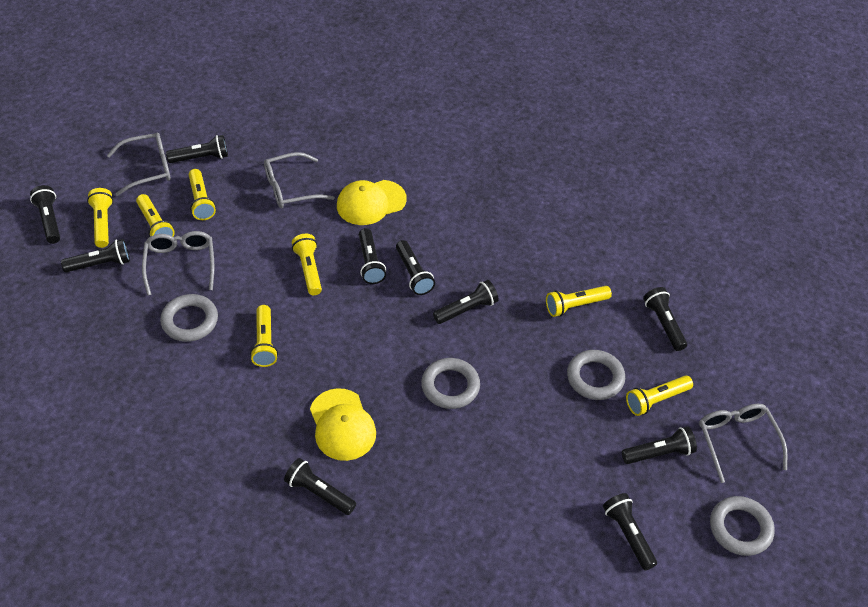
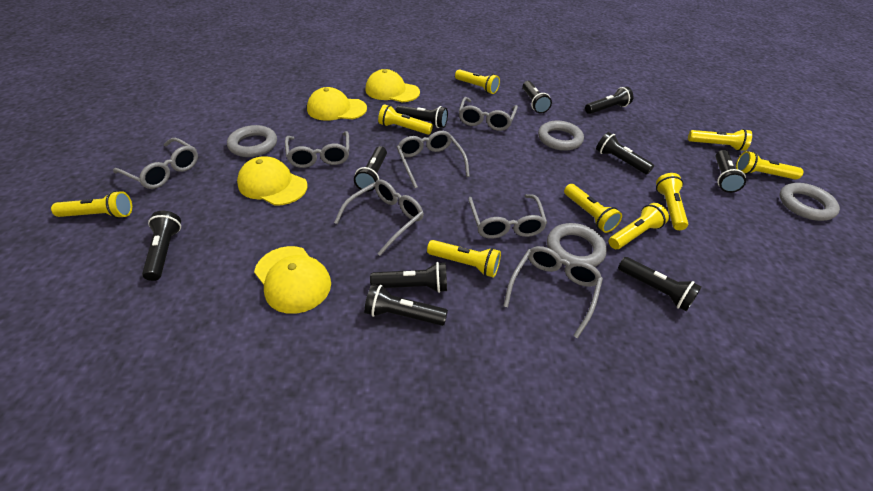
grey glasses: [107,133,171,196] [142,231,214,296] [264,152,335,208] [699,404,787,483] = 4 -> [113,138,198,189] [285,131,349,168] [334,180,424,256] [397,131,470,188] [459,97,518,131] [468,194,547,239] [503,246,603,339] = 7
yellow cap: [310,388,376,461] [337,180,407,225] = 2 -> [237,156,308,206] [254,246,331,314] [307,87,367,121] [365,69,420,102] = 4
yellow flashlight: [87,188,113,248] [136,194,175,237] [189,169,216,220] [250,305,278,367] [292,234,322,295] [546,286,612,317] [626,375,693,416] = 7 -> [51,191,132,219] [378,104,433,135] [427,240,501,278] [455,69,500,94] [564,184,622,233] [609,203,669,249] [656,173,688,230] [688,129,752,151] [736,151,804,180] = 9

